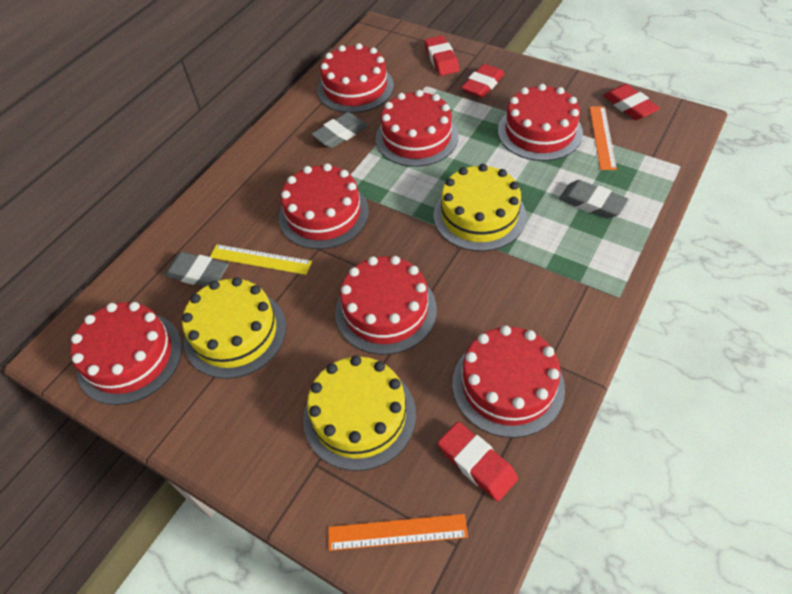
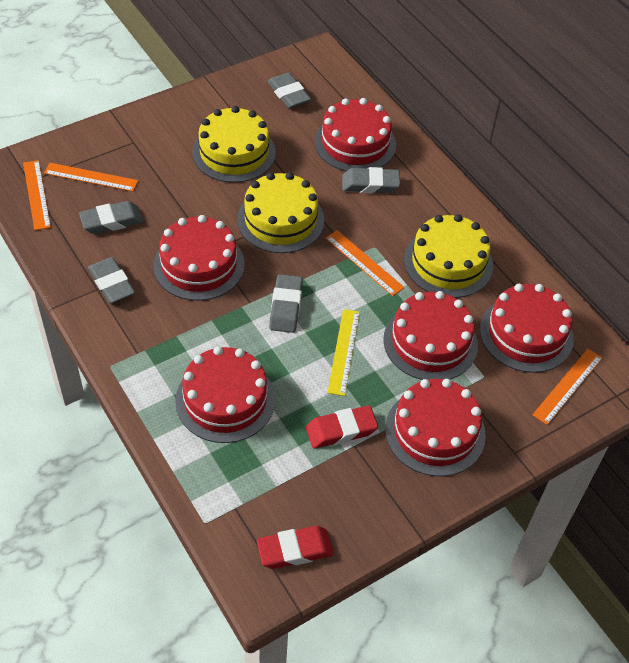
grey eraser: [164,252,229,287] [311,112,368,148] [559,180,629,219] = 3 -> [79,201,143,234] [88,257,135,303] [267,73,311,108] [269,274,303,333] [342,167,400,193] = 5
orange ruler: [328,514,468,551] [590,107,617,170] = 2 -> [23,160,51,230] [44,163,138,192] [326,230,405,296] [533,349,603,425] = 4
red cake: [71,302,182,405] [279,164,369,249] [317,43,394,113] [335,256,437,355] [376,90,458,167] [452,325,565,438] [498,84,583,161] = 7 -> [153,215,244,301] [175,346,275,443] [315,98,396,171] [383,291,478,380] [385,379,486,477] [480,284,574,373] = 6
red eraser: [424,35,459,76] [438,422,518,501] [461,64,504,98] [603,84,660,120] = 4 -> [257,526,334,569] [306,405,378,449] = 2

